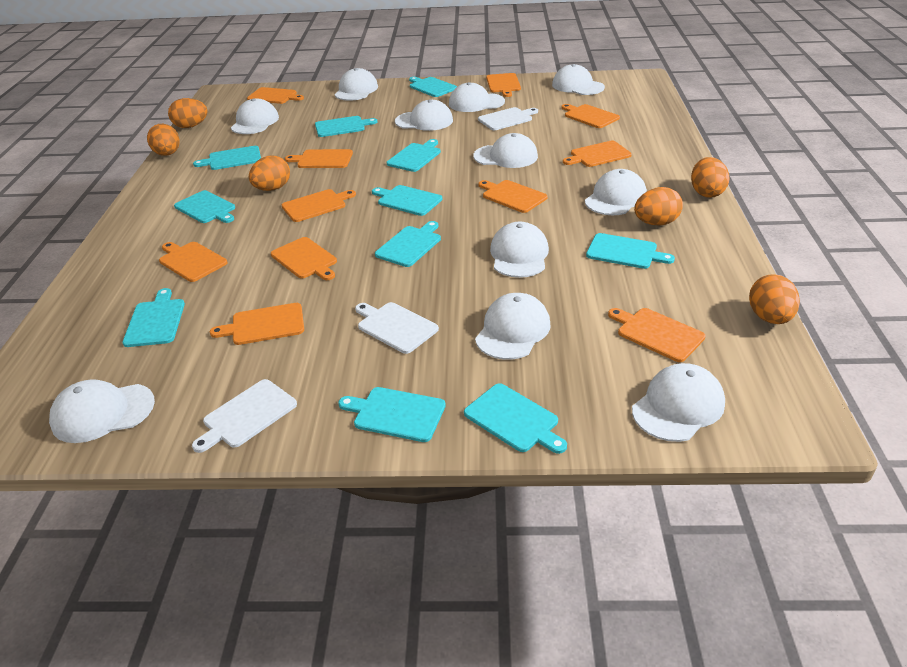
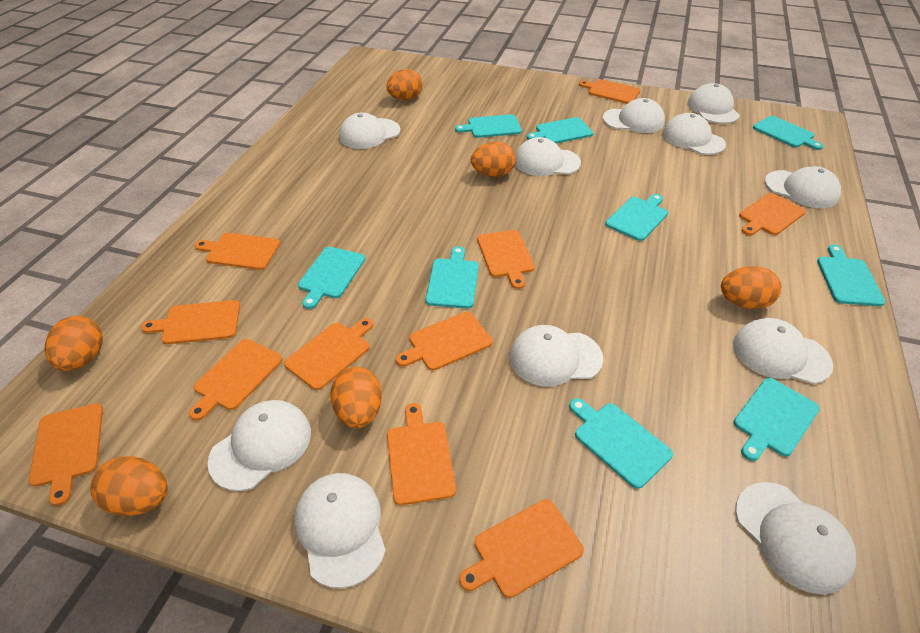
turquoise cutting board: [122,288,185,347] [174,190,235,223] [193,146,261,170] [315,116,378,137] [338,387,446,442] [372,185,443,216] [375,221,441,267] [387,139,441,172] [409,77,457,97] [464,383,567,454] [586,233,675,269] = 11 -> [298,247,365,309] [426,246,479,308] [455,114,522,138] [527,117,594,143] [569,398,673,489] [605,194,668,241] [734,378,820,461] [753,116,823,150] [817,245,885,306] = 9
white cutting board: [192,379,297,453] [355,302,439,354] [478,107,538,130] = 3 -> none = 0

